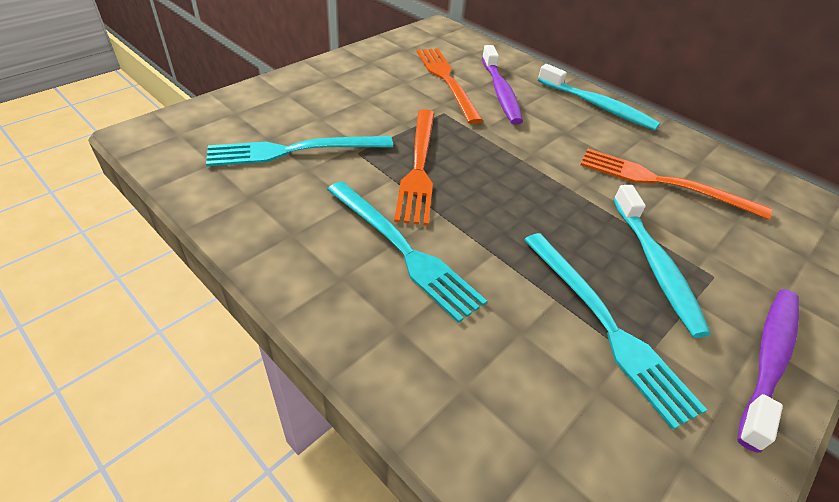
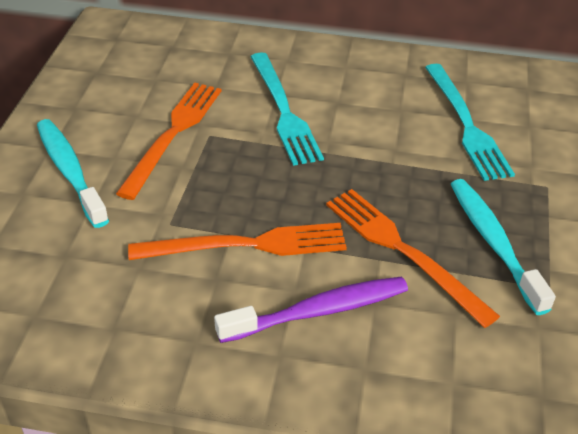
purple toothbrush: [482,45,523,125] [738,289,799,453] = 2 -> [214,276,408,343] = 1
turquoise fork: [206,136,393,166] [327,181,487,323] [524,233,707,430] = 3 -> [250,53,324,166] [425,64,515,181] = 2

